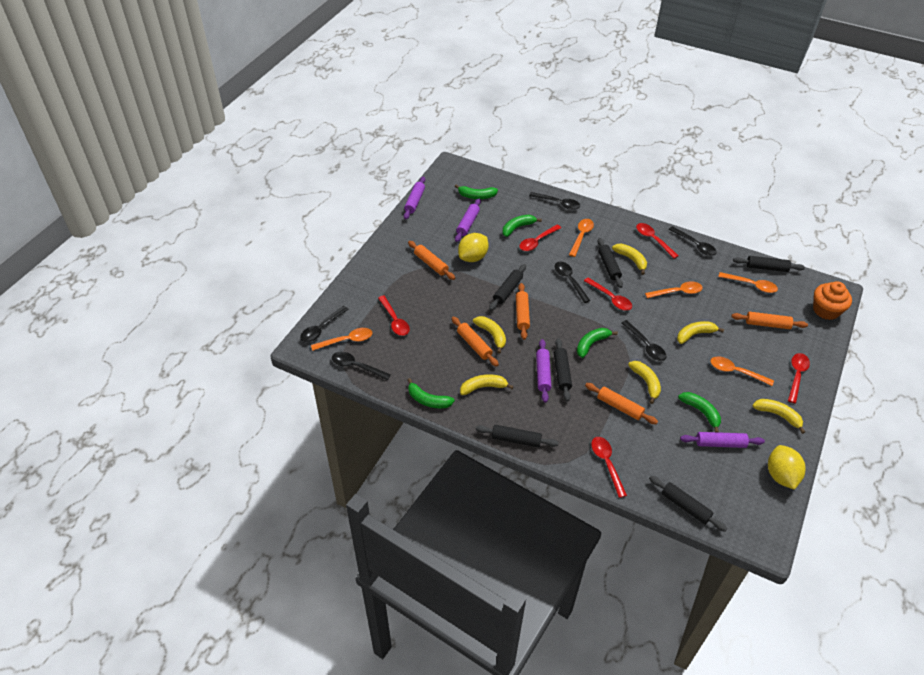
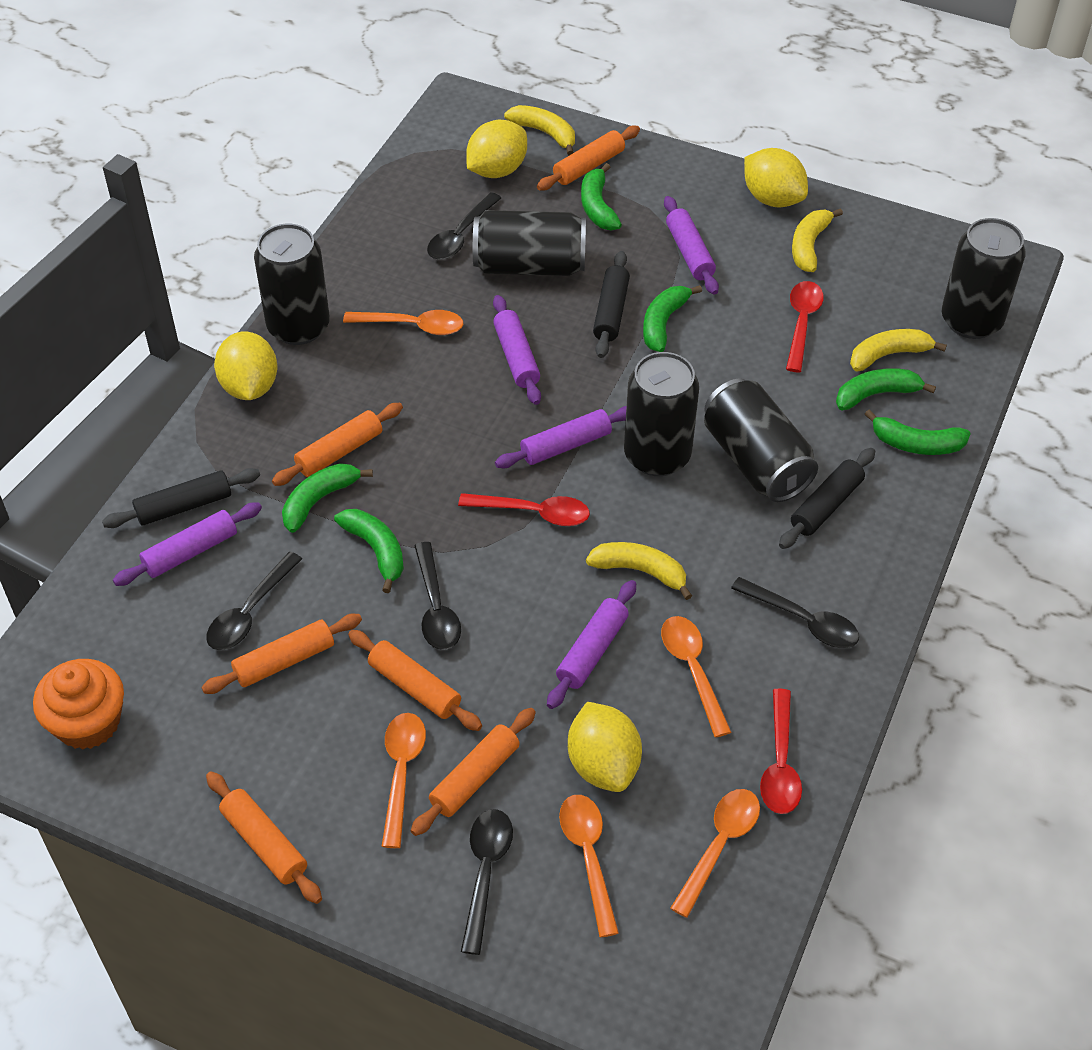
black can: none = 0 -> [254,224,330,345] [473,210,586,276] [624,352,699,476] [704,379,818,502] [941,218,1026,339] = 5
black rolling pin: [476,425,558,448] [489,264,526,310] [554,338,572,402] [598,238,623,288] [649,476,727,532] [733,256,805,272] = 6 -> [102,468,260,528] [593,251,630,358] [779,448,875,549] = 3
black spoon: [300,306,348,342] [332,352,391,380] [529,192,580,210] [555,261,591,303] [622,320,666,361] [669,226,717,256] = 6 -> [206,552,302,650] [414,542,461,650] [427,192,501,260] [461,809,513,955] [731,577,859,648] = 5
green banana: [408,378,455,408] [455,184,498,199] [503,215,542,237] [577,328,618,358] [678,392,721,432] = 5 -> [282,463,373,533] [334,509,404,593] [581,163,622,230] [643,285,702,352] [836,368,936,410] [865,409,971,455] = 6
orange rolling pin: [408,241,455,280] [452,317,499,367] [516,283,530,340] [585,383,658,424] [731,312,808,329] = 5 -> [201,614,362,694] [206,771,322,904] [272,403,403,486] [348,630,482,731] [411,708,536,836] [537,126,640,191] = 6
purple rolling pin: [404,177,425,220] [455,198,481,242] [536,339,551,403] [680,432,765,448] = 4 -> [113,502,262,586] [493,295,541,405] [495,406,627,468] [547,580,636,709] [664,196,719,295] = 5
red spoon: [378,295,410,336] [519,224,561,251] [584,278,632,311] [591,437,627,498] [636,223,678,259] [788,353,810,403] = 6 -> [458,493,590,526] [760,688,802,814] [786,281,824,372] = 3
yellow banana: [460,374,514,395] [473,316,506,354] [612,244,647,275] [628,361,661,404] [677,321,724,344] [752,399,805,434] = 6 -> [504,105,575,155] [586,542,692,600] [792,208,843,272] [850,329,947,372] = 4
yellow lemon: [458,233,489,262] [768,445,806,490] = 2 -> [214,331,277,400] [466,120,527,178] [568,702,642,792] [744,148,808,208] = 4

